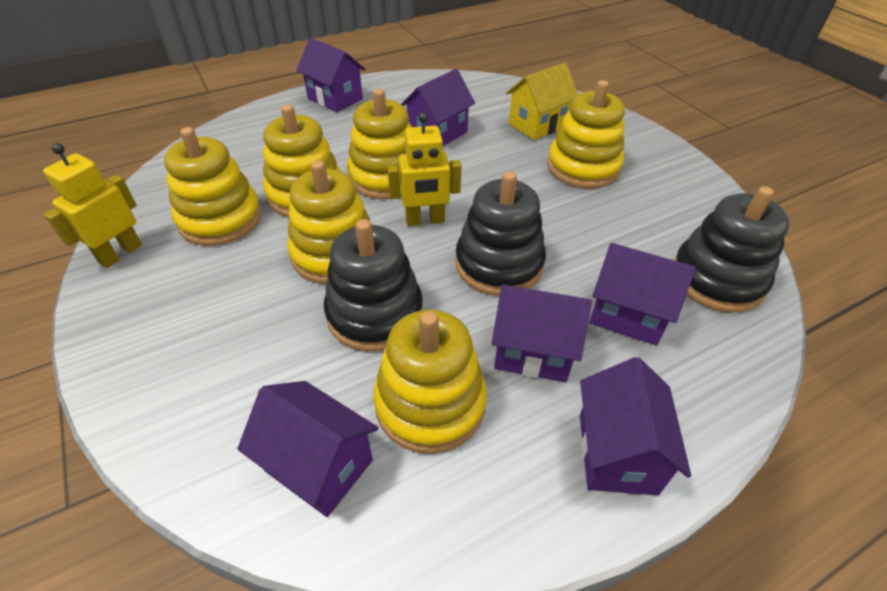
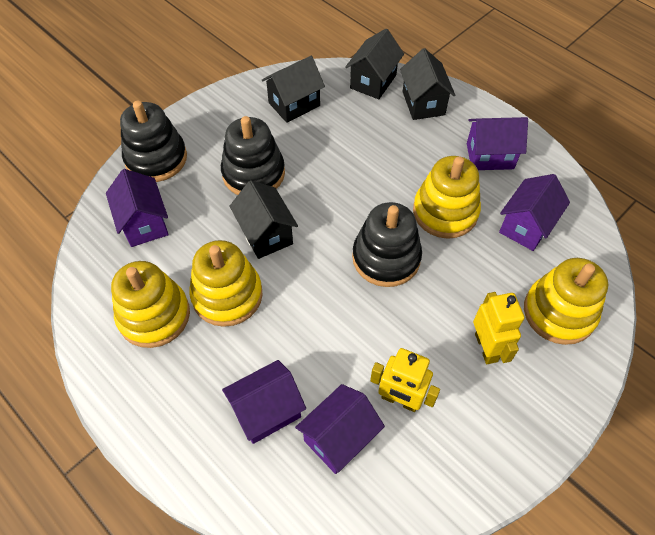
black house: none = 0 -> [229,180,298,259] [262,56,325,123] [345,29,404,99] [400,48,455,120] = 4
purple house: [237,381,378,517] [296,38,366,112] [401,69,475,146] [492,285,592,382] [580,357,691,496] [589,243,696,346] = 6 -> [106,169,169,247] [222,360,306,444] [295,384,385,474] [467,117,528,170] [499,174,570,251] = 5
yellow house: [506,63,578,140] = 1 -> none = 0
yellow stacking toy: [164,127,262,246] [263,104,341,217] [287,160,372,284] [347,89,412,199] [373,310,487,454] [547,80,625,188] = 6 -> [111,261,190,348] [189,240,263,327] [413,156,481,239] [524,258,608,345] = 4

